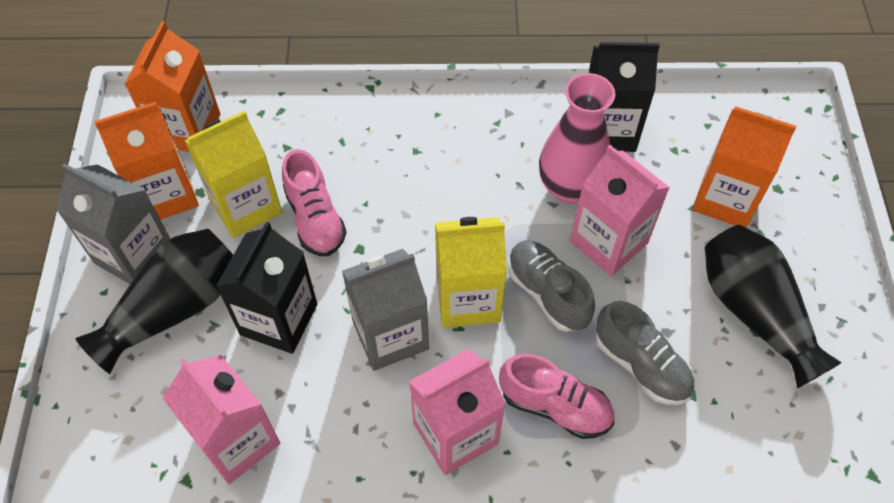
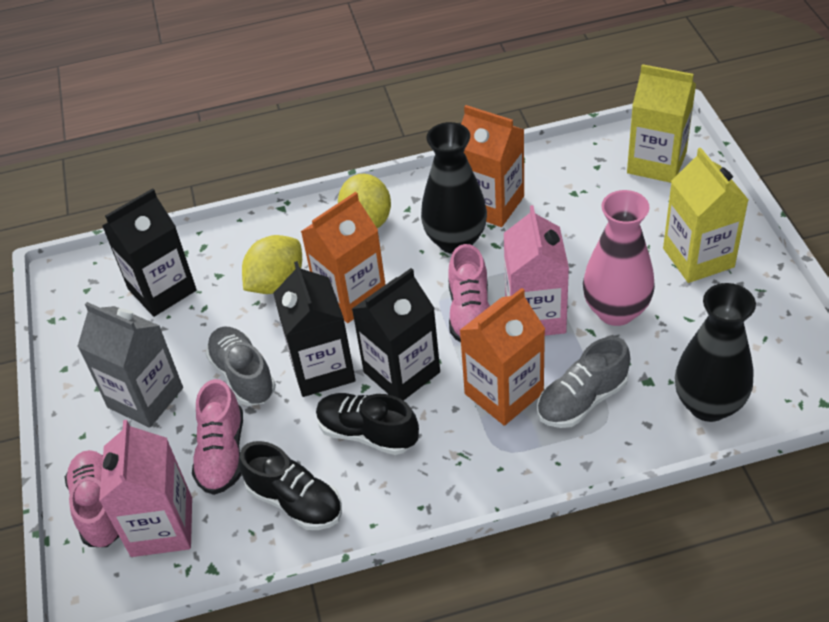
black carton: [216,222,317,354] [589,42,660,152] = 2 -> [102,188,197,317] [273,261,356,397] [352,268,440,401] = 3
black shoe: none = 0 -> [239,441,342,530] [316,393,419,455] = 2
grey carton: [56,163,170,284] [342,249,429,371] = 2 -> [77,302,183,428] = 1
pink carton: [163,355,281,484] [409,348,506,475] [570,145,670,276] = 3 -> [99,420,192,557] [504,205,569,336] = 2
pink shoe: [282,149,347,256] [499,353,614,439] = 2 -> [65,450,119,547] [192,379,243,495] [448,244,490,342] = 3
yellow lemon: none = 0 -> [242,235,302,294] [338,174,391,228] = 2

